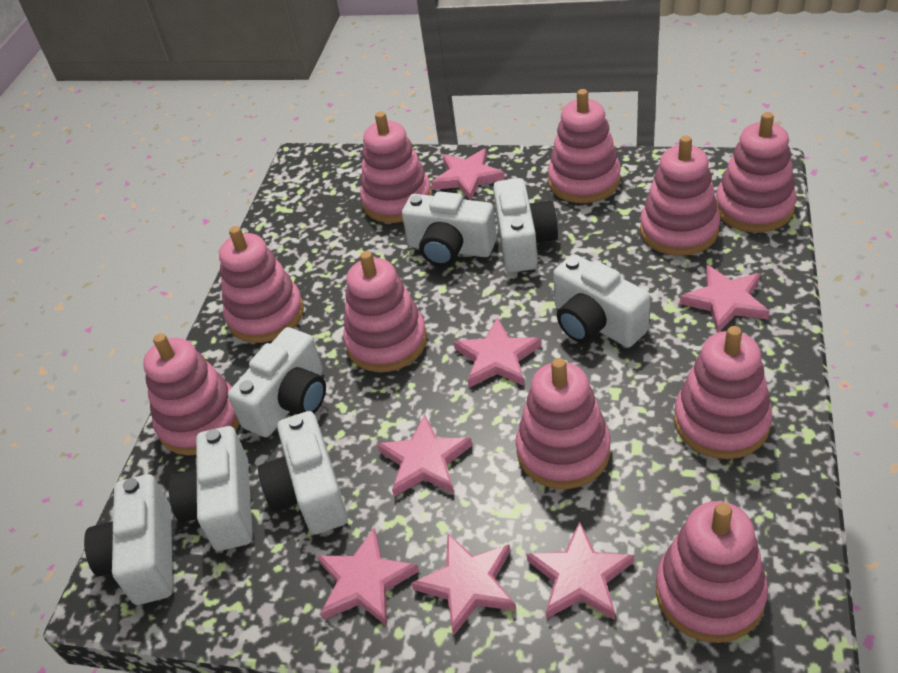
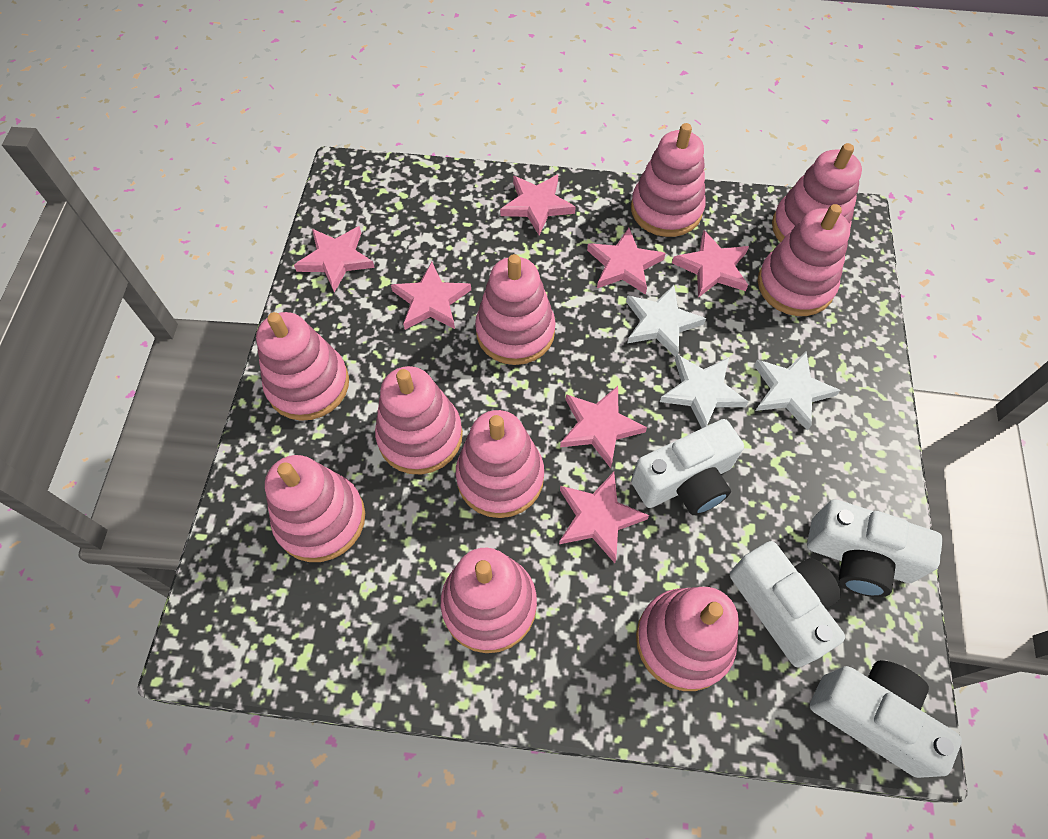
white camera: [84,474,173,605] [169,426,252,551] [228,327,326,437] [258,411,348,535] [402,191,497,266] [493,178,558,273] [553,254,650,347] = 7 -> [631,419,744,515] [730,541,845,667] [807,499,943,597] [810,660,962,778] = 4
white star: none = 0 -> [626,285,706,357] [660,355,749,428] [754,351,840,431] = 3

